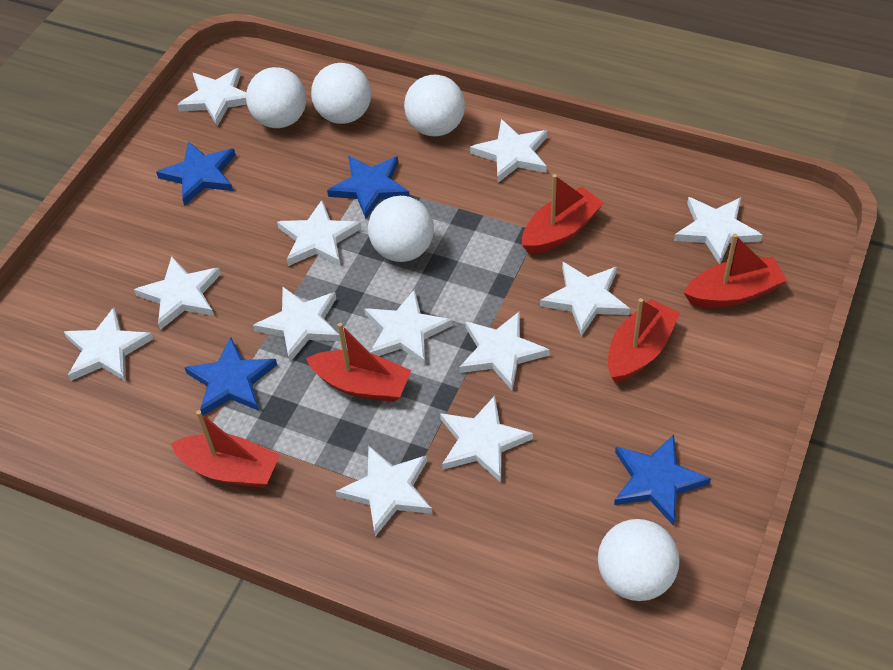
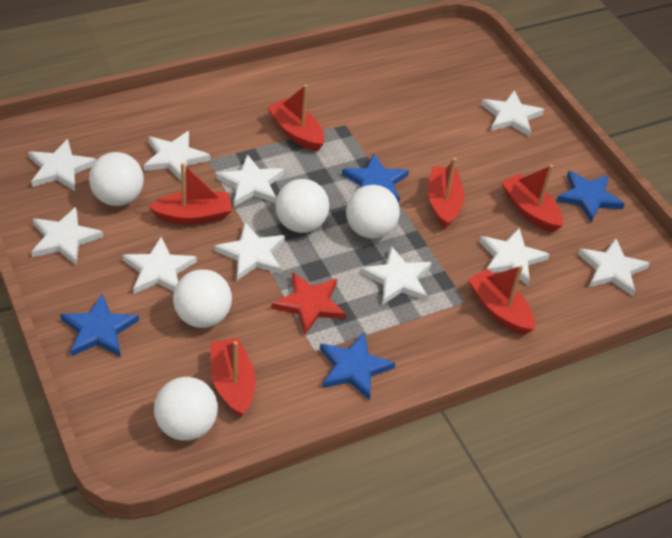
red boat: [171,410,280,488] [306,323,412,402] [522,174,604,254] [608,298,680,383] [684,234,787,307] = 5 -> [149,163,232,224] [211,338,256,417] [267,85,324,151] [428,158,464,228] [468,265,535,335] [501,165,563,232] = 6
red star: none = 0 -> [271,272,346,334] = 1
white star: [64,307,153,382] [134,256,221,330] [177,68,247,126] [253,287,340,362] [277,200,362,267] [336,446,432,537] [365,289,453,365] [440,396,533,482] [459,311,550,391] [470,119,548,183] [540,262,630,336] [674,197,762,264] = 12 -> [28,139,96,191] [31,207,103,265] [122,237,197,294] [143,131,210,180] [215,222,285,280] [216,154,284,206] [361,246,432,305] [479,228,550,286] [481,90,544,137] [578,238,650,296] = 10

